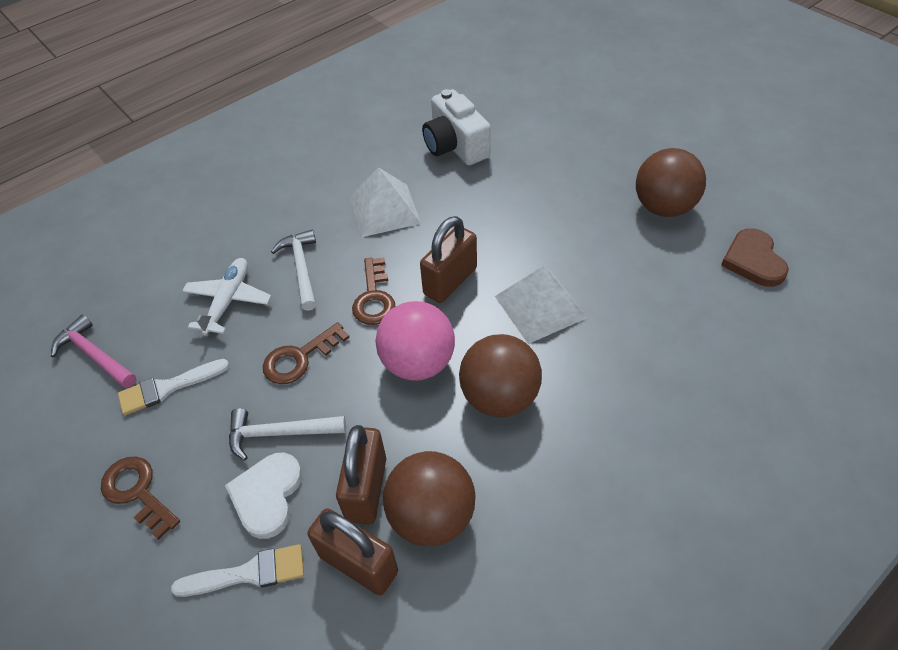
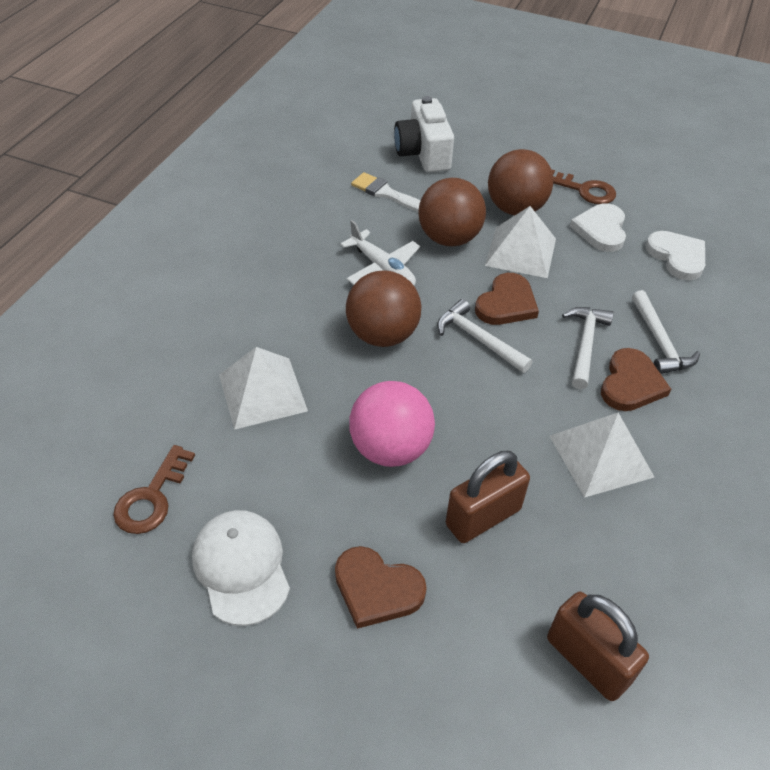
brown heart: [721,229,789,287] = 1 -> [335,546,427,629] [475,273,539,325] [601,348,671,411] = 3
brown key: [101,457,180,540] [263,322,350,384] [352,257,396,325] = 3 -> [113,445,195,534] [551,169,616,204] = 2
brown padlock: [308,508,398,595] [336,425,386,525] [420,216,477,303] = 3 -> [446,451,530,543] [547,592,649,701] = 2
pink hammer: [51,315,136,388] = 1 -> none = 0
white brush: [118,359,229,415] [171,544,304,597] = 2 -> [351,172,421,212] = 1
white cap: none = 0 -> [192,510,290,626] = 1
white hammer: [229,408,346,461] [271,230,316,311] = 2 -> [437,299,532,373] [562,307,614,389] [632,290,700,374] = 3
white heart: [225,453,302,539] = 1 -> [570,203,626,252] [646,231,705,280] = 2
white pyramid: [350,167,421,237] [495,265,588,344] = 2 -> [219,347,308,430] [485,206,556,278] [550,413,654,498] = 3

